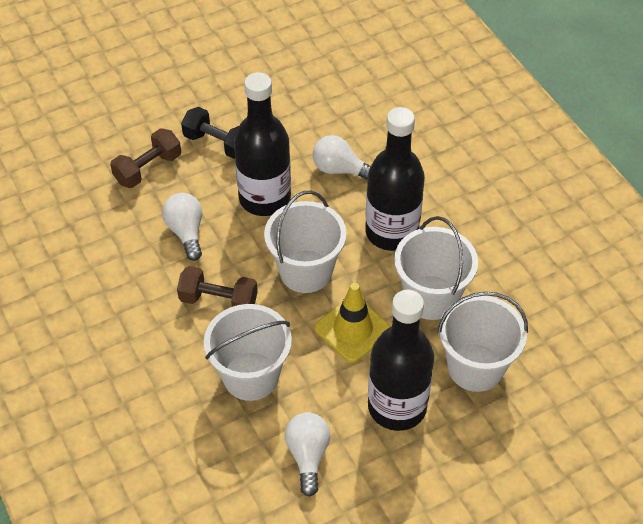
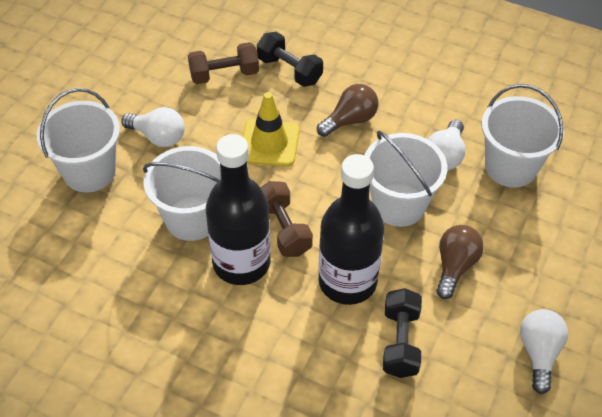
black bottle: [234,72,291,216] [365,107,425,251] [368,290,434,431] = 3 -> [206,134,270,285] [318,154,384,305] = 2
black dumbbell: [181,107,239,159] = 1 -> [257,32,323,87] [383,288,422,378] = 2
brown light bulb: none = 0 -> [317,84,378,137] [436,225,484,299] = 2

